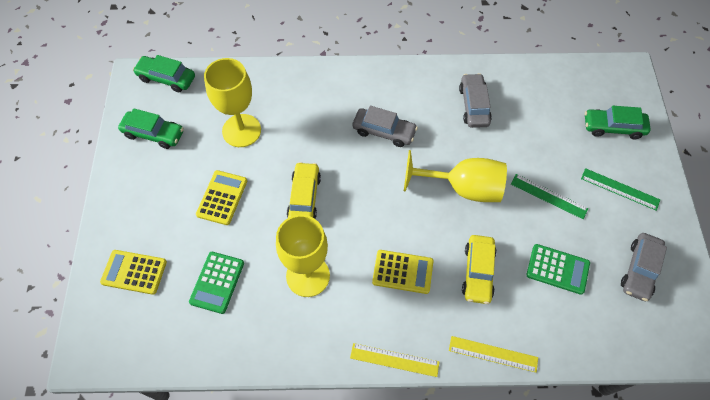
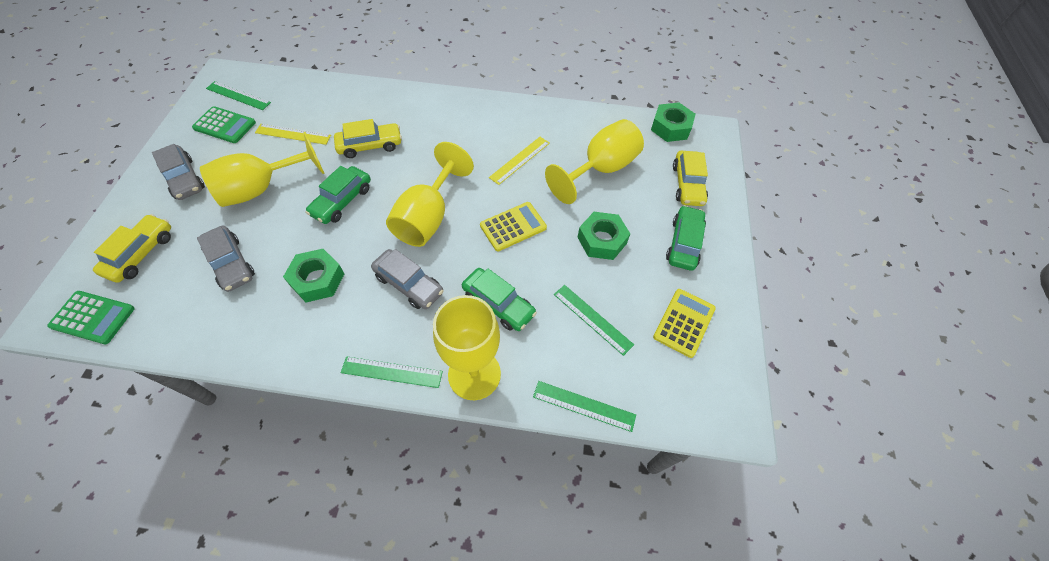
green nut: none = 0 -> [283,249,344,303] [578,212,630,260] [651,102,696,142] = 3
green ruler: [511,174,588,219] [581,168,660,211] = 2 -> [206,81,271,110] [341,356,443,388] [533,381,636,432] [554,285,634,356] = 4
yellow calculator: [100,250,167,295] [196,170,247,225] [372,250,433,294] = 3 -> [480,202,547,251] [653,289,716,358] = 2
yellow car: [287,162,321,219] [462,235,497,304] = 2 -> [93,214,171,283] [334,119,402,158] [673,151,708,206] = 3
yellow goblet: [204,58,261,147] [276,215,330,297] [404,150,507,202] = 3 -> [200,132,325,207] [386,142,474,247] [433,295,501,400] [545,119,644,204] = 4

